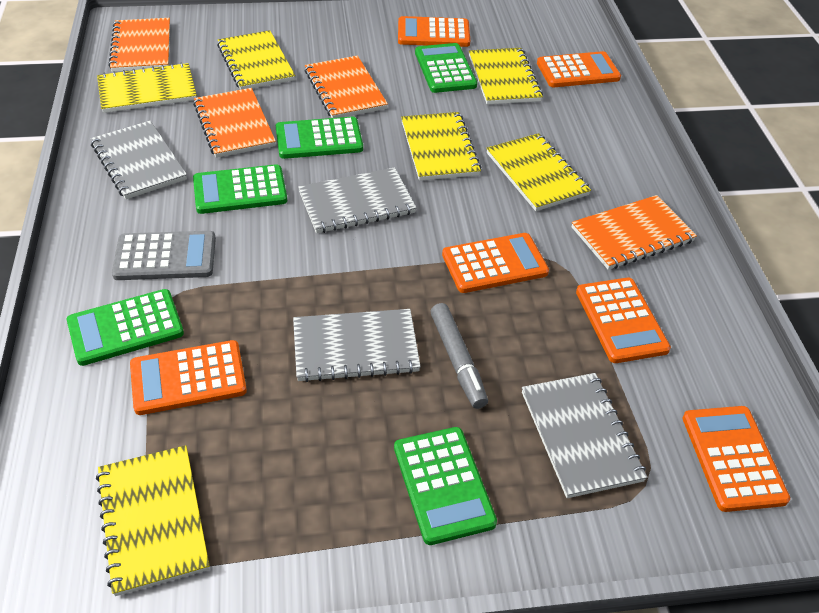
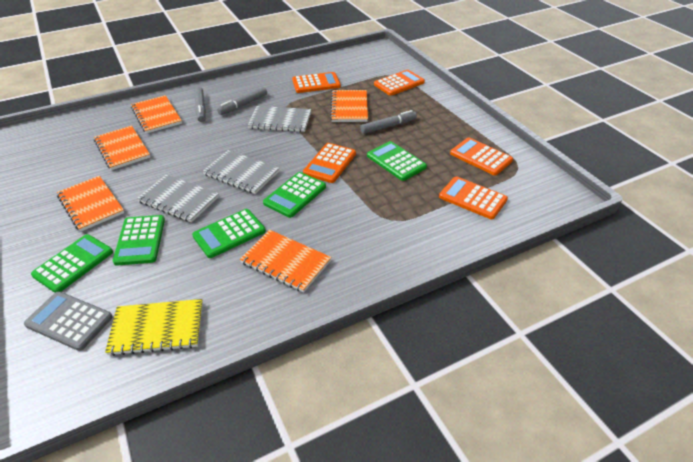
grey marker: [431,303,488,409] = 1 -> [194,87,206,122] [217,87,267,115] [360,110,417,134] = 3
grey notebook: [91,121,187,199] [293,309,421,382] [298,167,416,233] [522,373,648,498] = 4 -> [137,174,219,223] [203,150,279,194] [248,106,311,132] = 3
orange calculator: [130,340,247,415] [398,16,470,47] [442,233,549,293] [537,51,621,87] [576,278,671,363] [683,406,790,512] = 6 -> [292,72,341,93] [303,143,356,183] [374,70,425,96] [439,176,508,219] [450,138,513,175] = 5
orange notebook: [108,18,170,72] [193,88,276,158] [305,56,388,118] [572,195,697,270] = 4 -> [57,176,124,232] [94,126,150,170] [131,95,182,134] [240,230,332,293] [330,90,368,122] = 5
yellow notebook: [96,445,210,596] [97,62,197,113] [217,30,295,90] [401,112,481,181] [469,48,543,104] [486,133,591,211] = 6 -> [105,299,203,356] = 1

